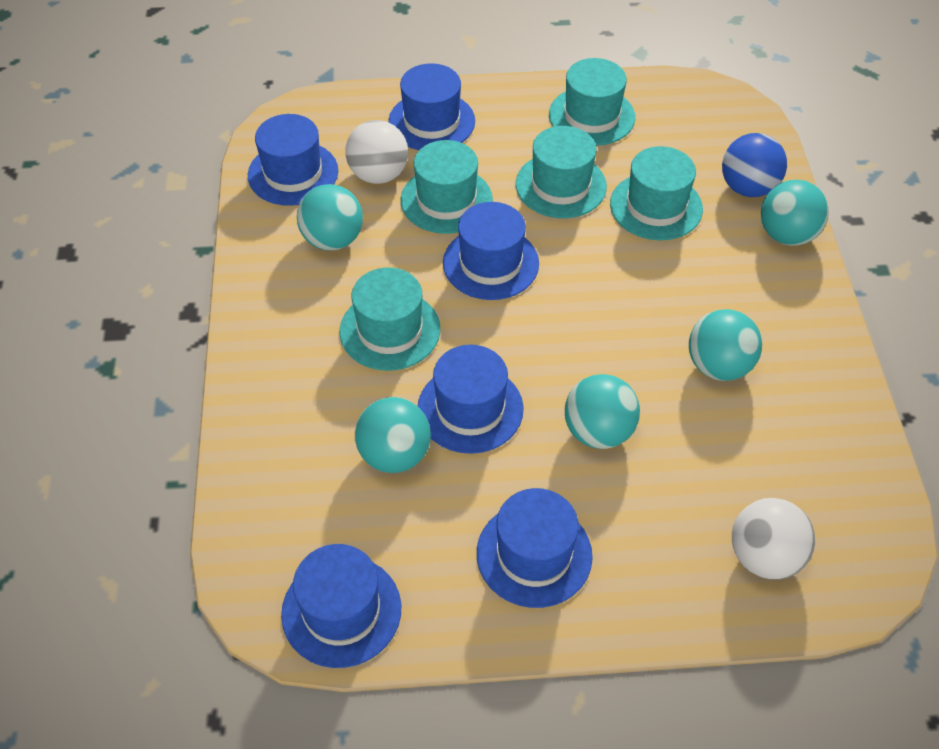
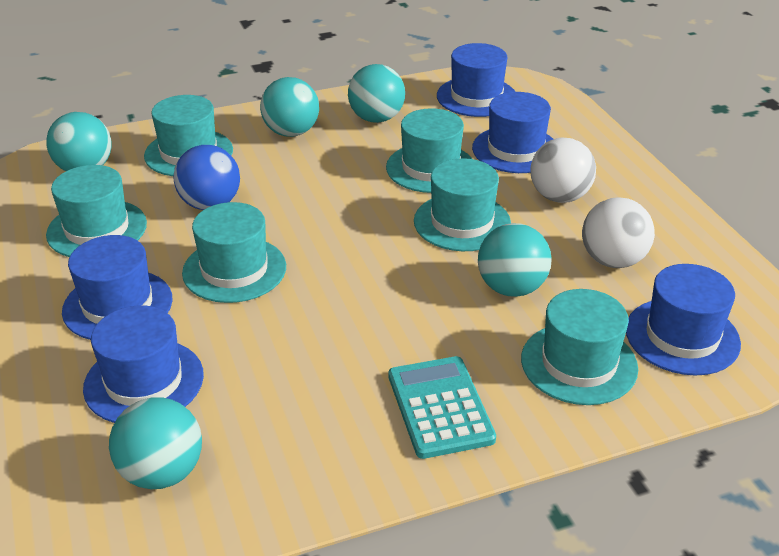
blue hat: [248,114,338,206] [281,544,401,668] [388,63,475,150] [418,345,524,454] [443,202,539,300] [477,488,593,608] = 6 -> [62,235,173,340] [83,305,204,423] [437,43,515,117] [472,92,553,173] [626,264,741,375] = 5
turquoise calculator: none = 0 -> [389,356,496,459] = 1
turquoise hat: [340,267,440,371] [401,140,493,234] [516,126,607,218] [549,58,635,146] [610,146,703,240] = 5 -> [46,165,147,257] [144,95,233,176] [182,202,286,303] [386,108,472,193] [414,158,511,251] [521,289,638,405] = 6

